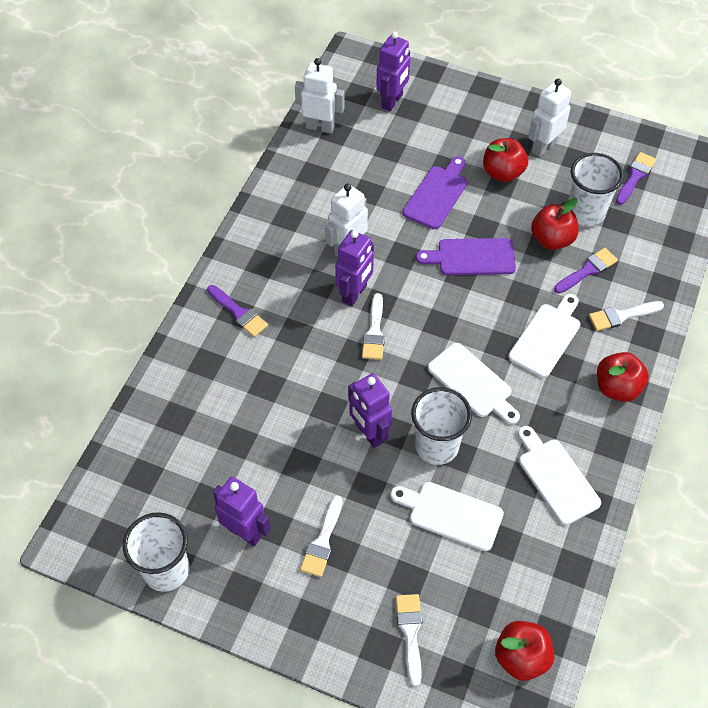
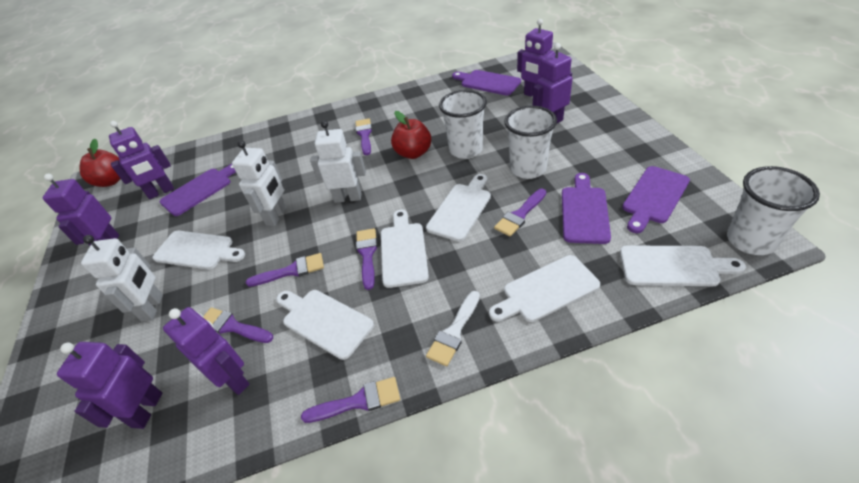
purple brush: [207,285,268,337] [554,248,618,294] [616,152,657,205] = 3 -> [203,307,273,343] [246,253,324,287] [301,377,400,423] [355,118,372,155] [356,228,377,290] [494,189,546,237] = 6
purple cutting board: [403,156,468,229] [416,238,516,275] = 2 -> [160,164,236,216] [452,70,521,96] [562,173,611,244] [622,166,690,233] = 4
purple robot: [213,477,271,546] [335,230,374,306] [348,373,392,448] [376,32,410,111] = 4 -> [43,174,119,246] [57,342,162,429] [109,121,174,199] [163,307,250,395] [517,19,555,97] [533,43,572,123] = 6
red apple: [483,138,528,182] [495,621,554,681] [531,198,578,250] [597,352,649,402] = 4 -> [79,139,121,187] [391,111,431,159] = 2
white brush: [300,496,342,577] [362,293,385,360] [396,594,422,686] [589,301,664,331] = 4 -> [426,291,480,366] = 1
white cutting board: [390,482,504,551] [428,343,520,425] [508,294,581,378] [518,426,601,525] = 4 -> [153,231,245,270] [276,290,374,360] [381,210,429,288] [426,174,491,241] [489,255,600,322] [620,246,746,286] = 6

